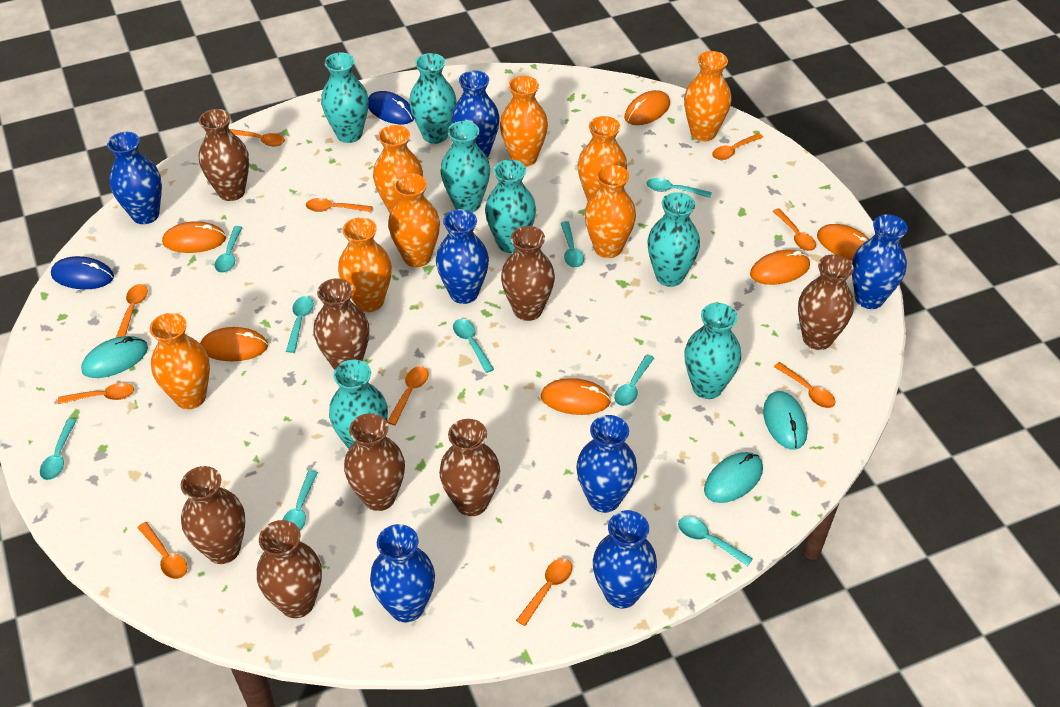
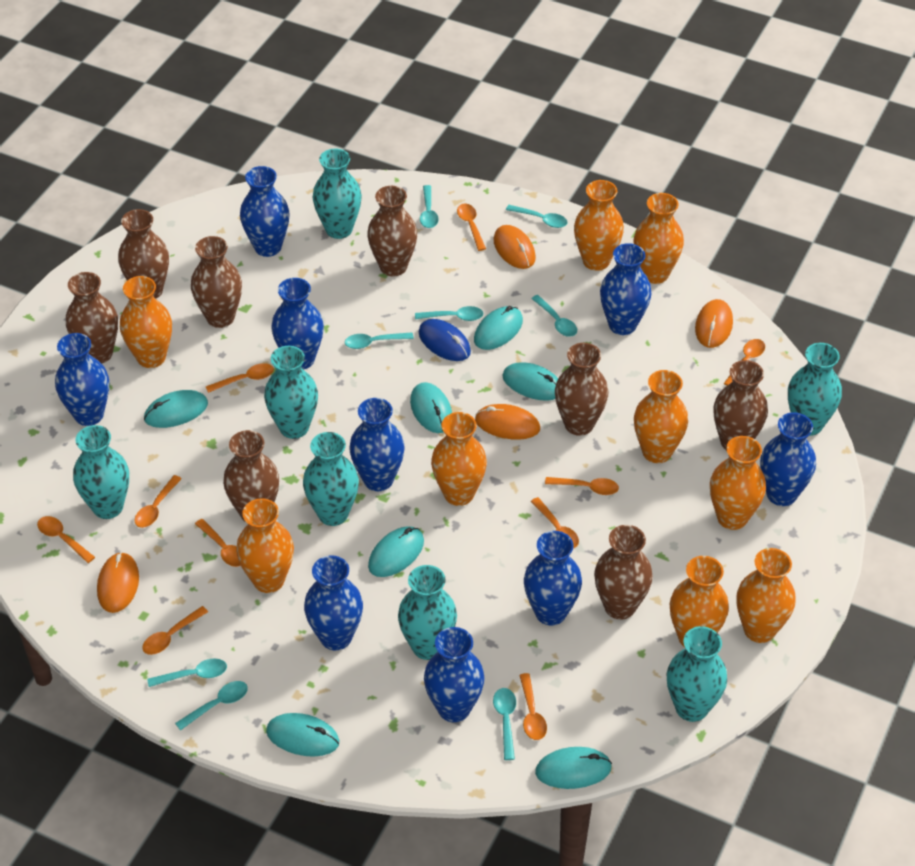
blue mouse: [51,256,114,289] [368,91,414,124] = 2 -> [419,319,471,361] = 1
blue vase: [107,132,162,224] [370,524,435,622] [436,209,489,304] [452,70,500,158] [576,415,637,513] [593,510,657,608] [852,214,908,309] = 7 -> [55,333,109,426] [240,166,290,257] [271,278,324,370] [304,555,363,650] [349,398,405,491] [424,627,485,722] [524,531,582,625] [600,243,652,335] [760,412,816,506] = 9
orange mouse: [162,221,226,253] [200,327,268,361] [541,378,611,415] [624,90,670,125] [750,250,810,285] [817,224,869,261] = 6 -> [97,552,139,613] [475,404,540,440] [493,225,536,269] [695,299,733,348] = 4
orange vase: [150,313,210,409] [338,217,392,312] [373,125,423,213] [388,173,440,267] [500,76,548,167] [578,116,627,201] [585,165,636,258] [684,51,732,141] = 8 -> [120,276,172,368] [236,498,294,593] [431,412,487,506] [574,180,624,271] [634,193,684,284] [634,370,688,463] [670,556,729,647] [710,436,766,530] [736,548,796,643] = 9
turquoise mouse: [81,336,148,378] [704,452,763,503] [763,391,808,450] = 3 -> [144,390,208,428] [266,713,340,757] [368,526,424,577] [410,382,452,433] [474,306,523,350] [502,362,558,401] [535,747,612,789] = 7
turquoise spoon: [40,419,77,480] [215,226,242,273] [282,470,318,530] [286,296,314,353] [453,319,494,373] [561,221,584,268] [614,354,654,406] [646,178,712,198] [678,517,753,566] = 9 -> [147,658,227,687] [175,681,248,731] [345,332,414,349] [415,306,484,321] [420,185,439,228] [493,688,516,760] [506,205,568,228] [531,295,577,337] = 8

